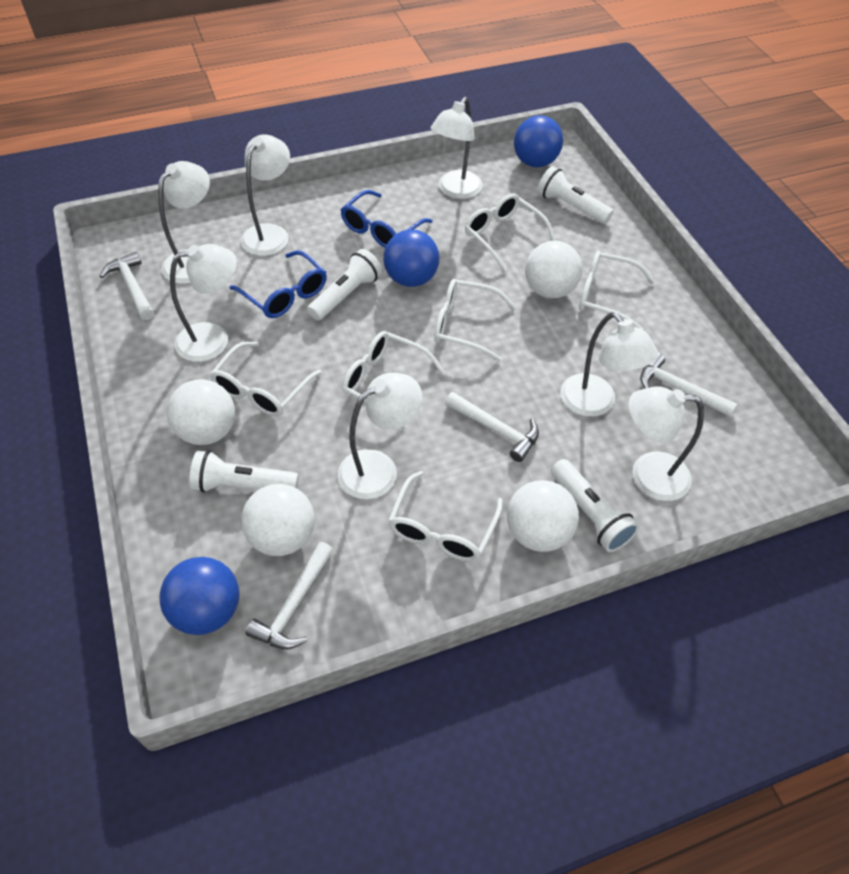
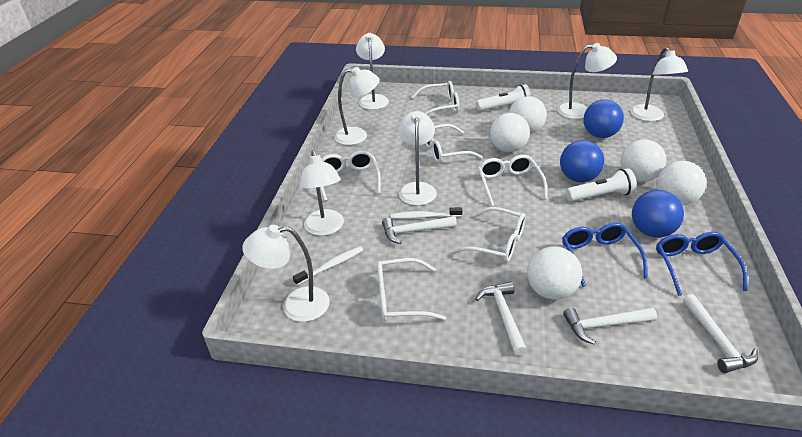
white ball: [167,379,235,445] [241,484,315,556] [507,480,579,552] [525,241,582,298] = 4 -> [490,113,530,152] [509,96,547,134] [527,246,582,300] [620,140,667,182] [656,161,706,205] = 5
white flashlight: [189,450,299,492] [307,249,382,321] [537,166,613,224] [551,459,639,552] = 4 -> [476,84,531,111] [566,168,637,202] = 2
white toothbrush: none = 0 -> [293,247,363,285] [391,207,462,219] = 2

